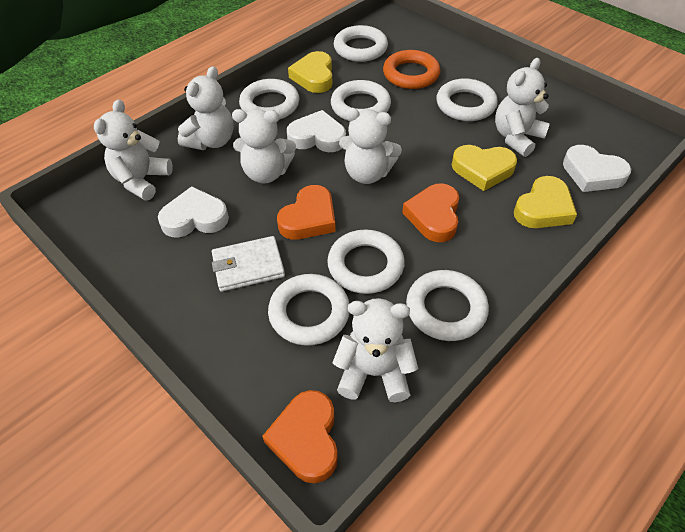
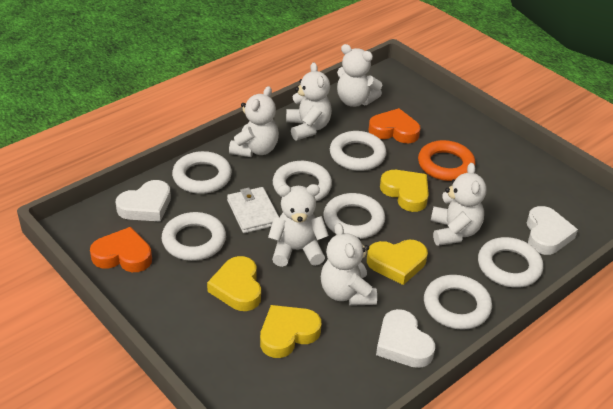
orange heart: [262,390,338,483] [277,185,336,240] [402,183,459,242] = 3 -> [90,227,152,272] [369,108,420,143] = 2
yellow heart: [288,51,333,93] [452,145,517,191] [514,176,577,228] = 3 -> [207,256,261,311] [260,305,321,358] [367,239,428,285] [380,170,429,212] = 4

